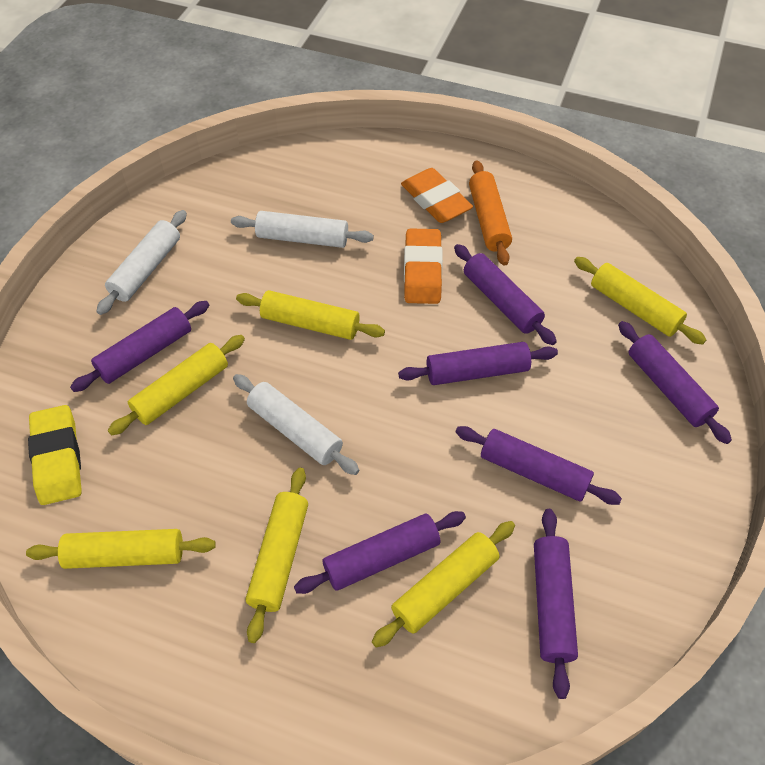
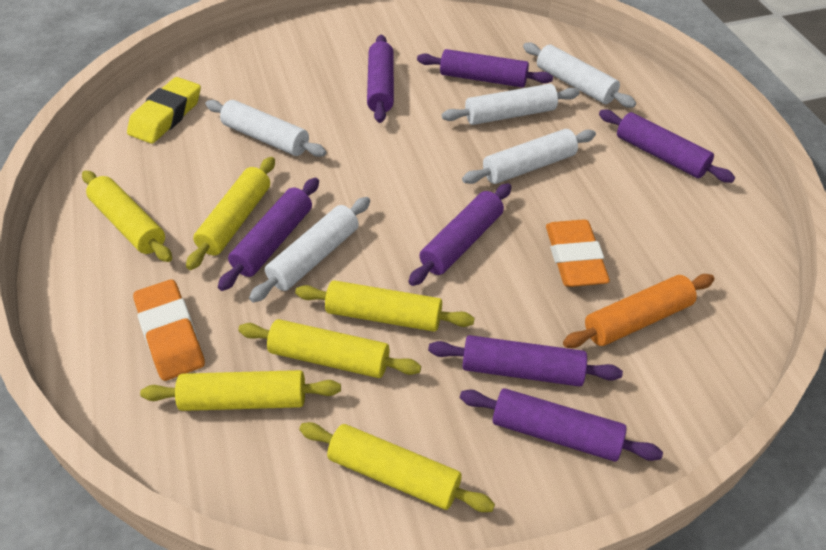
white rolling pin: [96,210,187,315] [231,211,374,248] [233,374,360,475] = 3 -> [206,100,326,157] [249,197,370,302] [442,84,580,125] [462,129,596,184] [523,42,636,108] = 5

